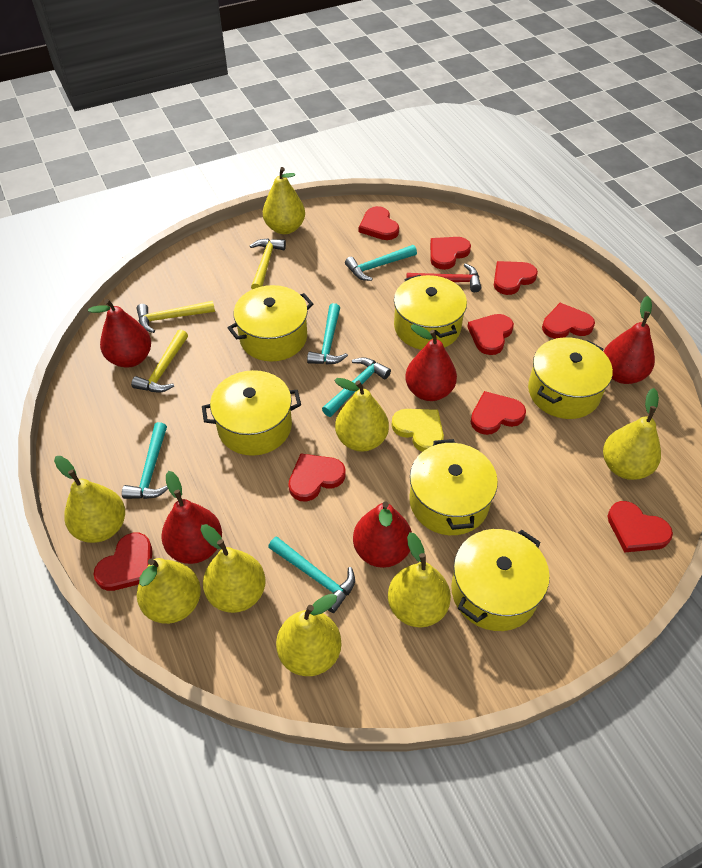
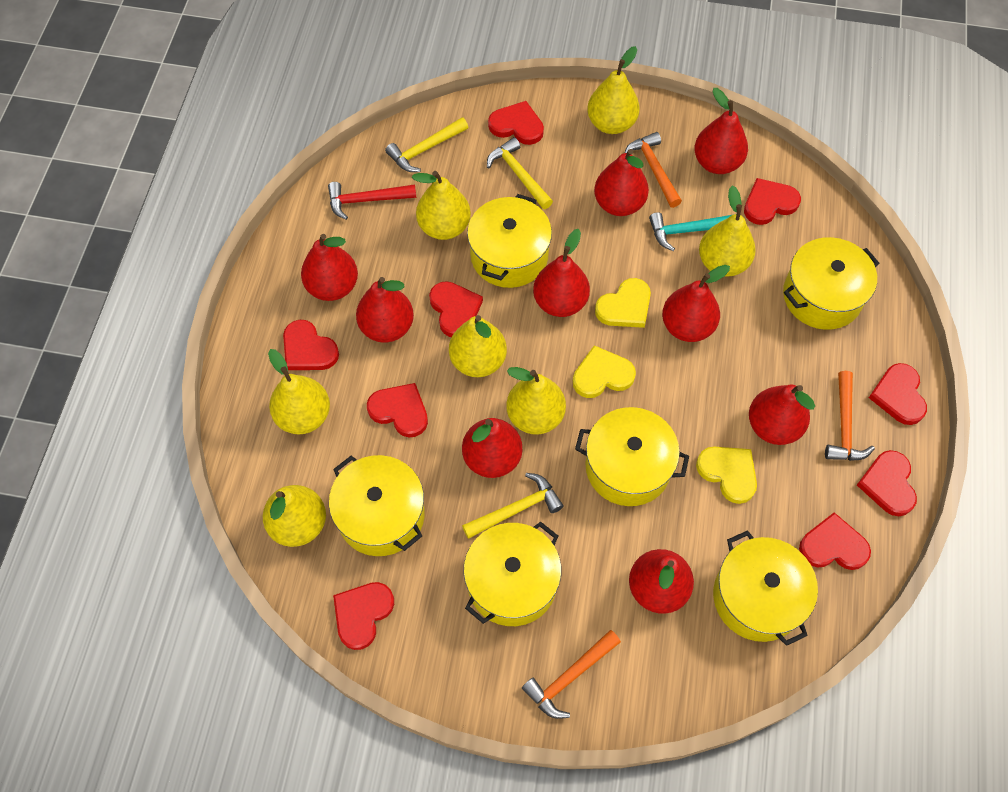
orange hammer: none = 0 -> [522,630,621,719] [625,132,682,208] [825,371,875,461] = 3
red pear: [88,299,151,368] [161,471,222,564] [353,501,412,568] [405,324,457,401] [604,296,655,384] = 5 -> [301,234,358,301] [356,277,414,343] [462,418,523,478] [533,229,590,317] [594,149,649,216] [629,549,694,614] [662,265,730,342] [694,88,748,174] [749,384,815,445] = 9
turquoise hammer: [122,422,168,499] [268,536,355,613] [307,303,348,365] [322,357,391,417] [345,245,417,281] = 5 -> [649,212,731,251] = 1
yellow heart: [391,409,444,452] = 1 -> [573,345,636,398] [595,278,651,328] [696,447,757,504] = 3
yellow pear: [54,456,125,543] [137,558,201,624] [200,524,266,613] [263,167,305,234] [276,593,341,676] [334,378,389,452] [388,532,451,628] [603,388,661,480] = 8 -> [263,485,326,547] [268,349,330,434] [412,171,471,240] [449,315,507,377] [506,367,566,435] [587,46,640,134] [699,186,756,277] = 7

